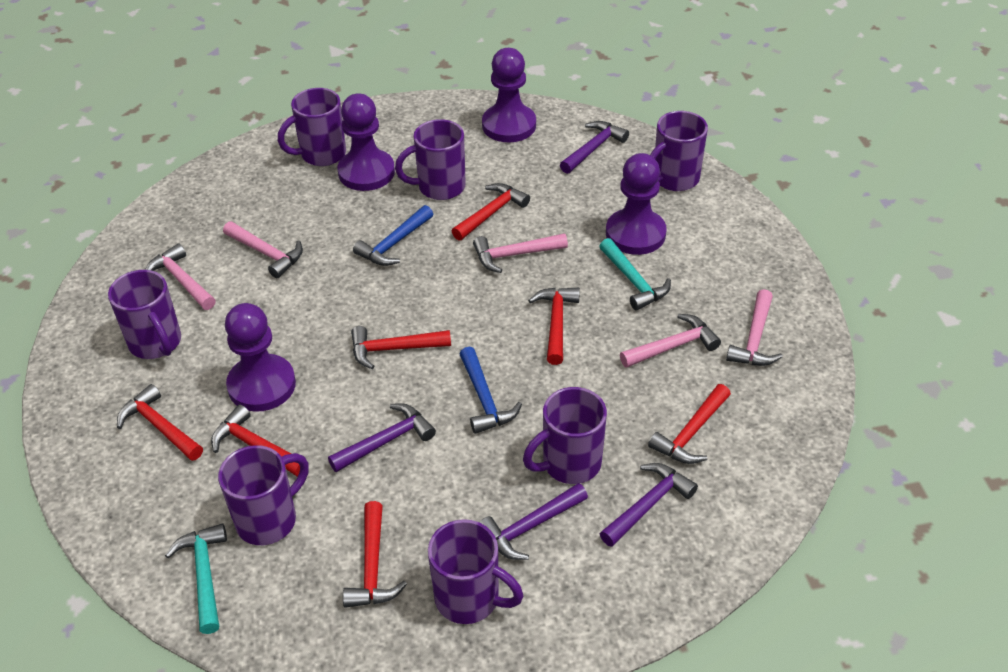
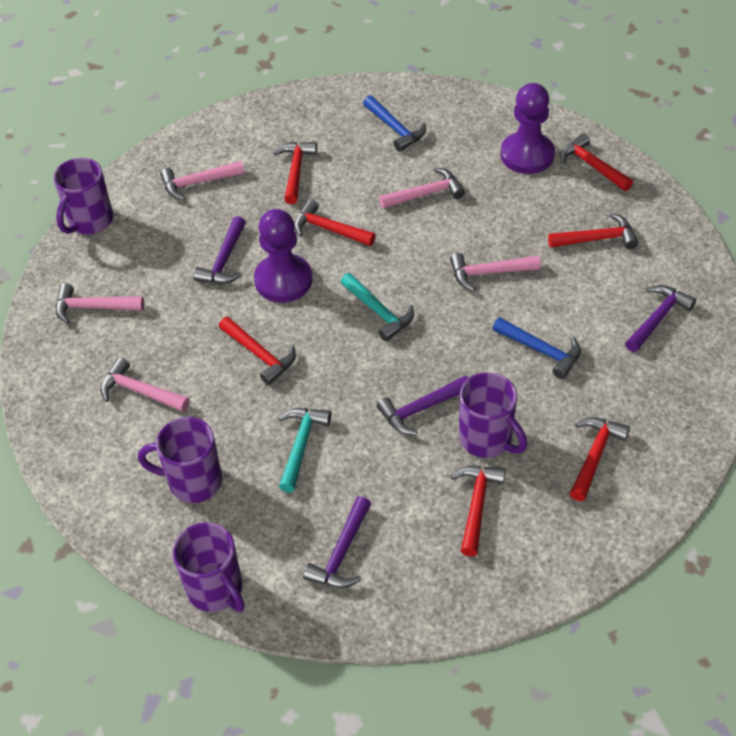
purple mug: [108,270,181,359] [218,445,309,545] [278,88,346,166] [395,119,466,200] [428,519,523,624] [523,387,607,484] [650,111,708,191] = 7 -> [53,158,113,234] [138,417,222,503] [173,522,245,612] [459,372,527,458] = 4
purple pawn: [225,303,296,412] [337,93,395,191] [482,48,536,143] [606,153,666,255] = 4 -> [254,209,312,303] [501,83,555,174] = 2

